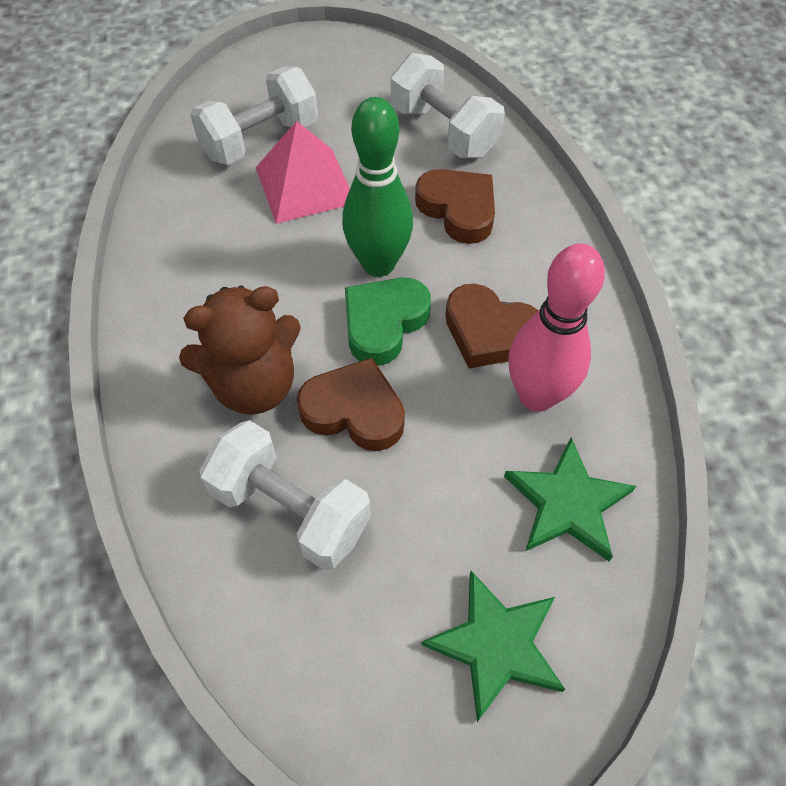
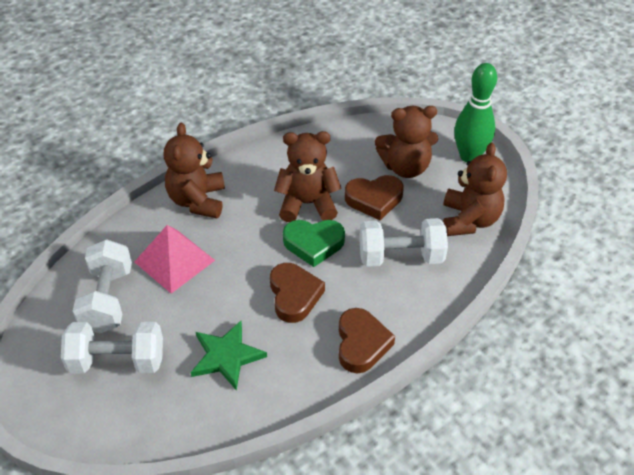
brown teddy bear: [179,286,301,415] = 1 -> [164,123,225,218] [274,131,342,222] [375,106,438,178] [443,142,507,236] = 4
green star: [421,571,565,722] [504,437,636,561] = 2 -> [191,321,267,391] = 1
pink bowling pin: [508,243,605,412] = 1 -> none = 0

